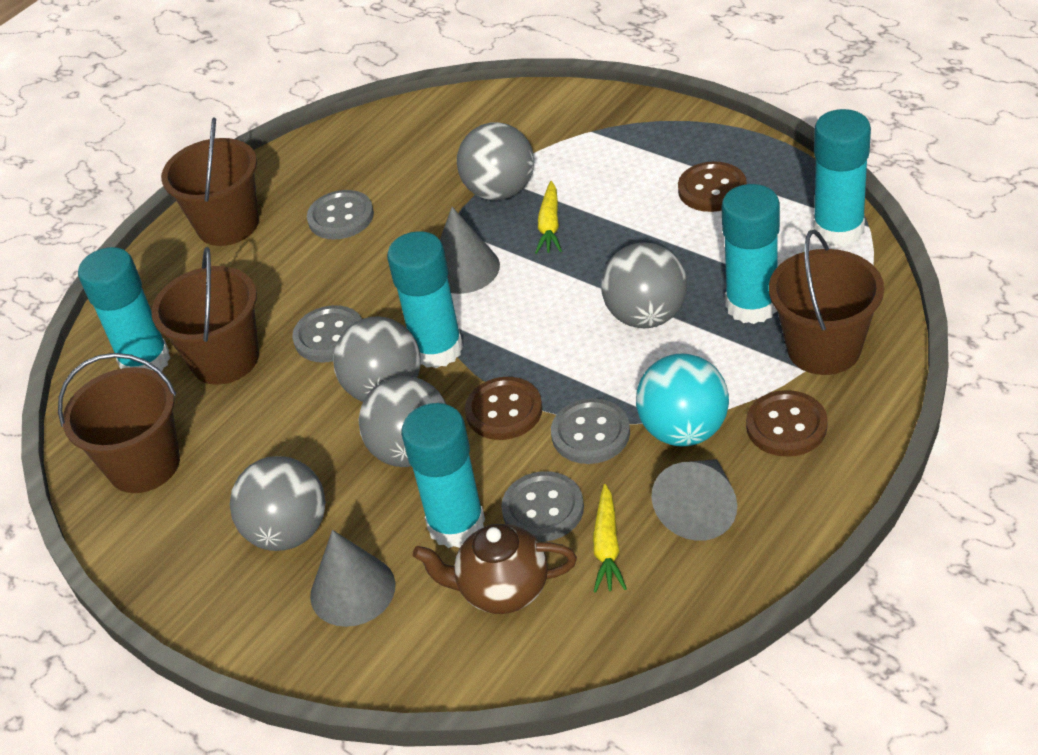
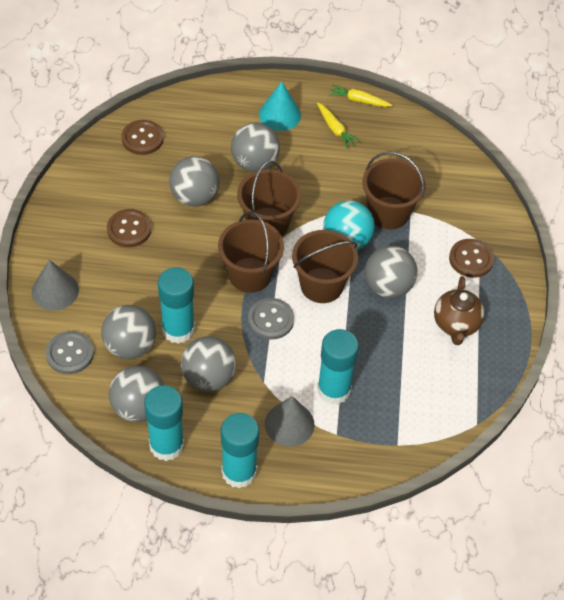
grey ball: [230,456,325,551] [333,316,421,402] [358,376,446,467] [457,122,534,200] [601,242,687,328] = 5 -> [101,305,156,359] [109,366,164,422] [169,156,220,206] [181,336,236,392] [231,123,280,172] [365,246,417,298] = 6
grey button: [292,305,362,362] [307,190,374,240] [501,471,584,542] [551,398,630,464] = 4 -> [46,331,94,374] [248,298,294,340] = 2
grey cone: [310,530,395,627] [440,207,500,294] [651,459,737,541] = 3 -> [32,260,79,311] [265,396,315,447] = 2
turquoise cone: none = 0 -> [259,81,301,131] = 1
turquoise glue stick: [78,247,170,371] [387,231,463,368] [401,403,485,548] [721,184,780,324] [813,109,871,246] = 5 -> [144,385,184,461] [158,267,195,344] [221,413,259,488] [317,329,359,405] = 4

